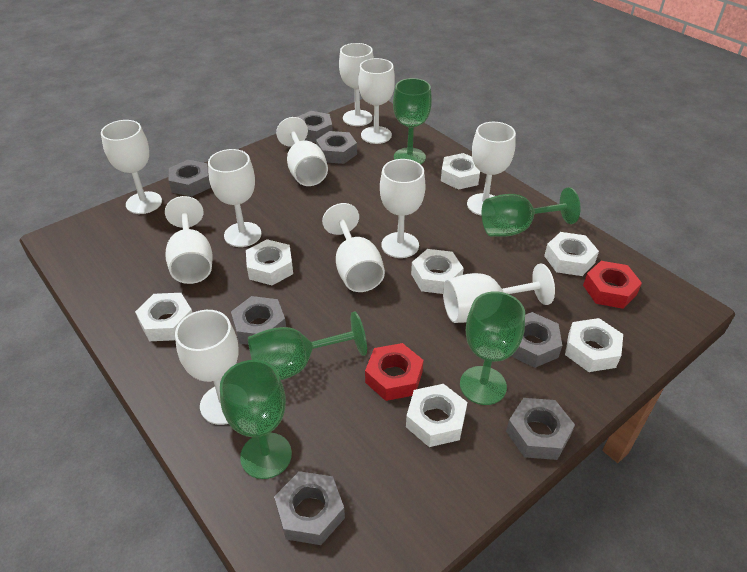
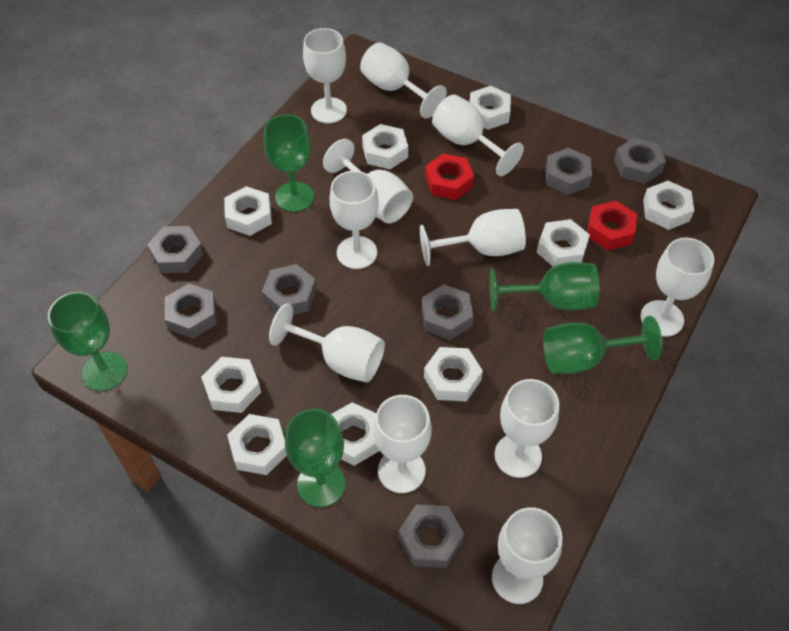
white nut: [135,293,193,341] [246,239,293,285] [406,384,467,447] [411,249,464,294] [441,153,480,190] [544,232,599,276] [565,318,623,372] = 7 -> [201,357,261,413] [224,186,272,236] [227,414,287,475] [331,402,380,466] [362,124,408,169] [424,347,483,402] [470,86,511,130] [537,219,590,267] [643,181,694,230] = 9

